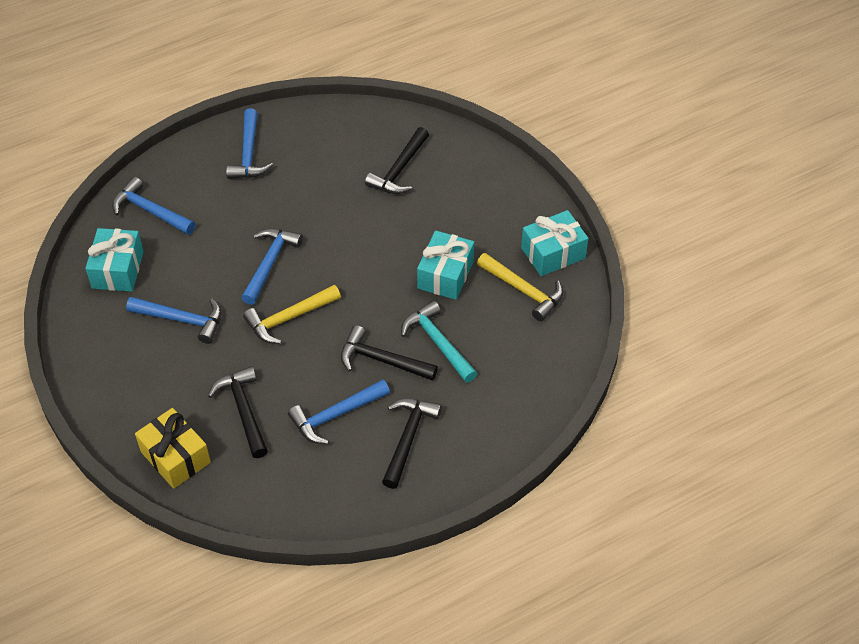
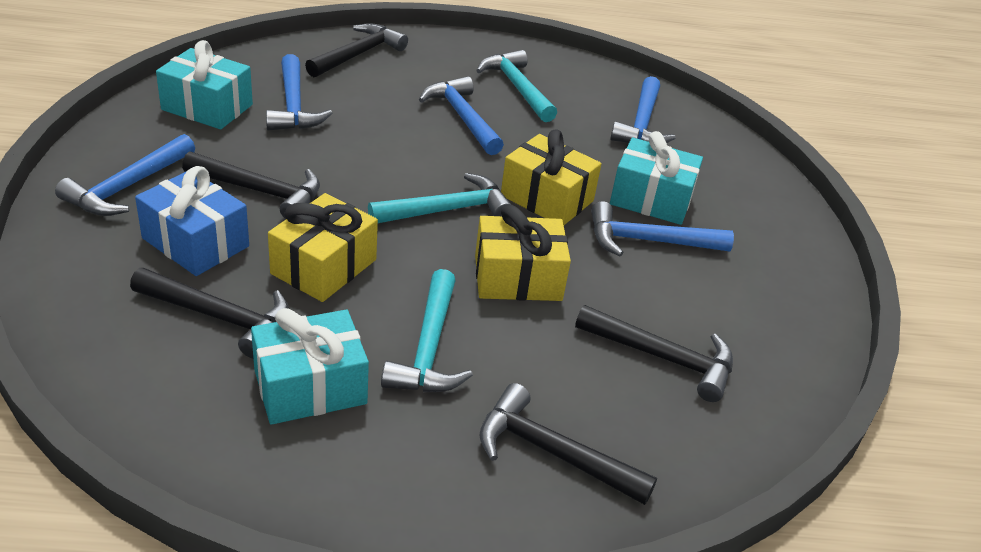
black hammer: [208,366,268,458] [341,325,438,381] [365,127,429,194] [382,398,442,489] = 4 -> [130,268,289,359] [182,151,320,219] [305,23,408,77] [479,383,657,505] [575,305,733,402] = 5
blue gift: none = 0 -> [135,166,249,276] = 1
turquoise hammer: [401,300,477,382] = 1 -> [368,173,512,223] [381,269,473,392] [476,50,557,122] = 3
yellow gift: [135,408,211,489] = 1 -> [268,193,378,302] [475,205,571,301] [501,130,601,225] = 3
yellow hammer: [243,285,341,344] [477,253,563,322] = 2 -> none = 0

